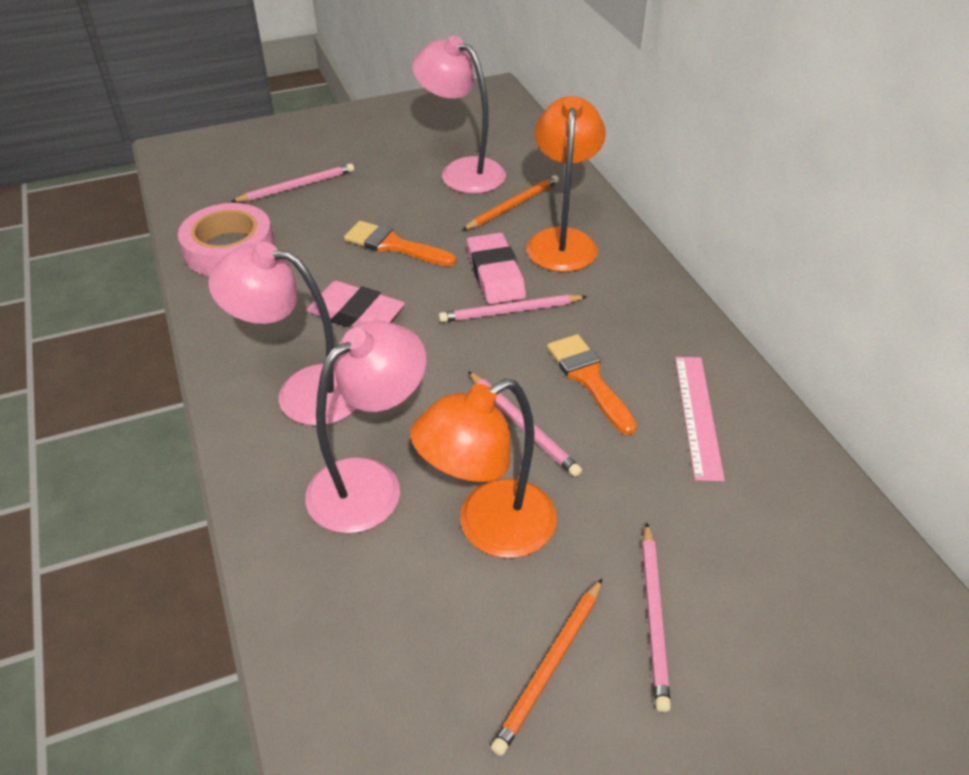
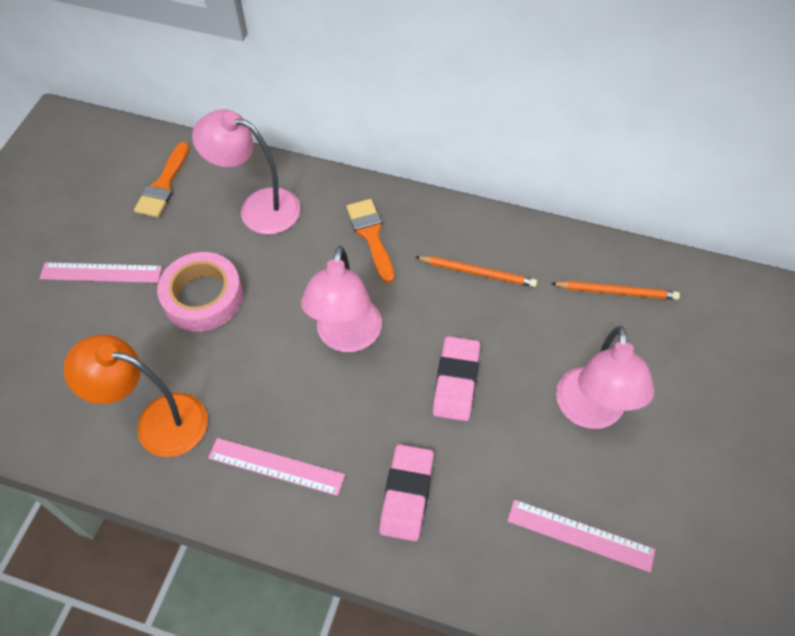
orange lamp: [410,379,556,558] [526,96,606,272] = 2 -> [63,334,208,457] = 1
pink pencil: [231,163,354,202] [439,294,587,322] [468,371,582,477] [642,523,671,712] = 4 -> none = 0
pink ruler: [675,357,725,481] = 1 -> [39,262,162,283] [208,438,345,496] [507,500,655,572] = 3

